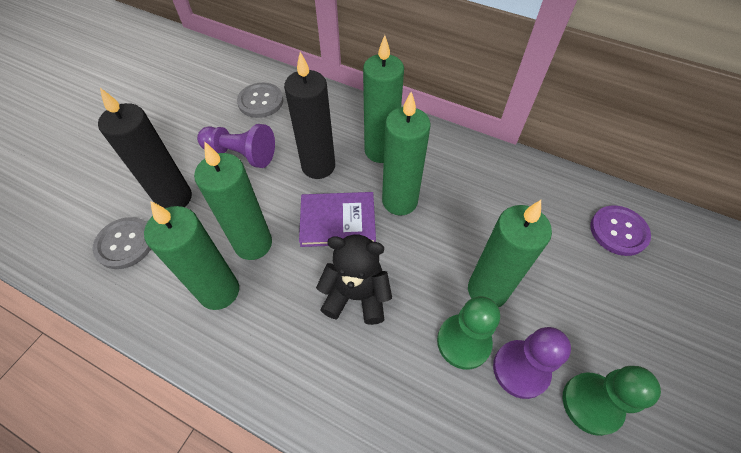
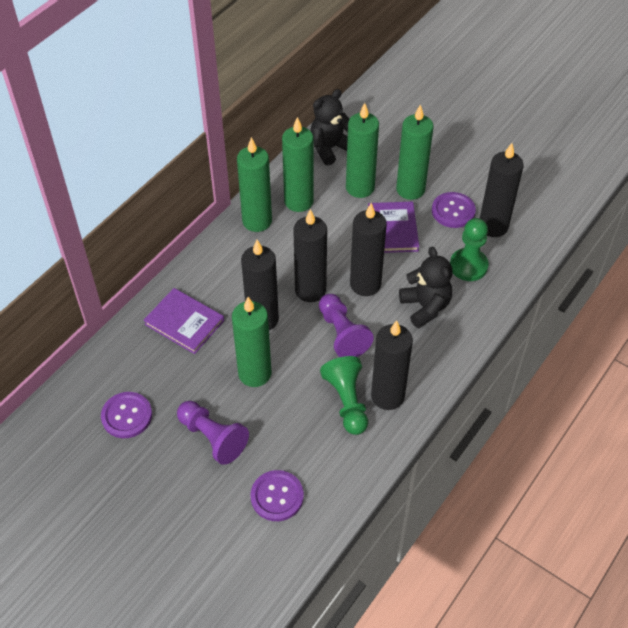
black candle: [98,88,192,208] [284,52,335,179] = 2 -> [241,240,279,330] [293,209,327,302] [350,203,387,296] [371,320,413,410] [480,143,524,237] = 5
black teddy bear: [316,235,392,325] = 1 -> [310,89,349,165] [399,247,452,328] = 2
grey button: [93,217,151,269] [237,83,283,118] = 2 -> none = 0
purple book: [299,192,376,247] = 1 -> [143,288,224,354] [368,202,419,253] = 2
purple button: [590,205,651,256] = 1 -> [101,392,152,438] [250,470,304,521] [432,192,476,228] = 3

